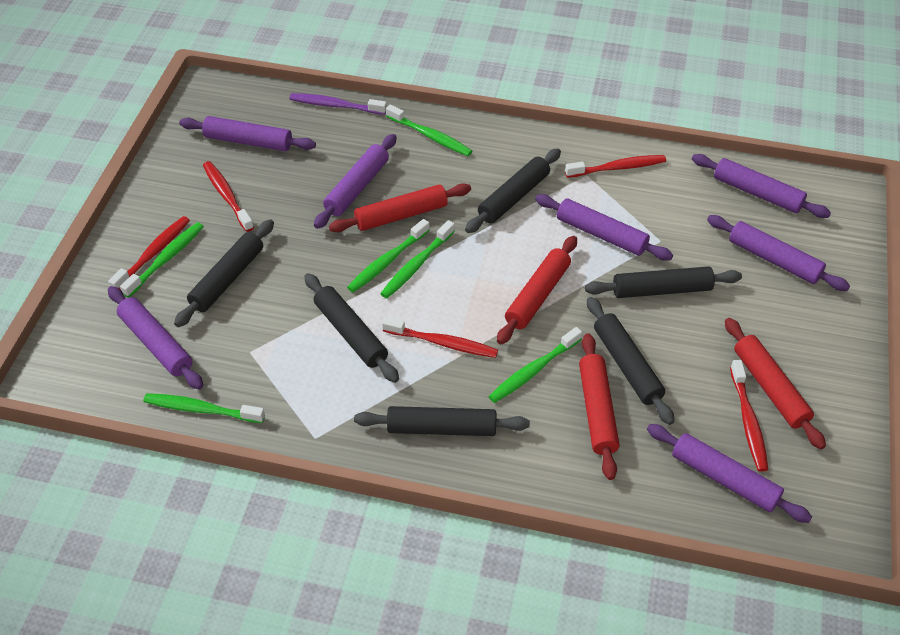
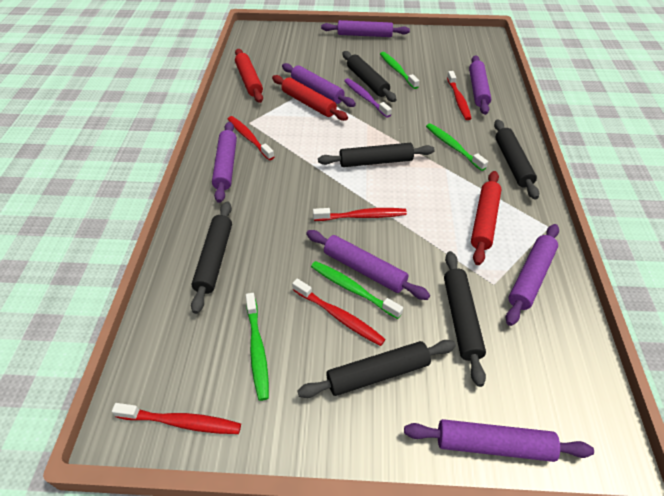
green toothbrush: [120,222,204,298] [143,393,265,423] [347,219,430,292] [380,220,455,298] [386,104,472,156] [488,327,582,403] = 6 -> [246,293,269,401] [311,261,403,319] [380,52,419,89] [426,123,488,171] = 4
red rolling pin: [329,183,471,232] [497,236,577,345] [579,333,619,480] [725,318,826,449] = 4 -> [235,49,263,103] [272,75,348,121] [471,171,502,265] = 3

